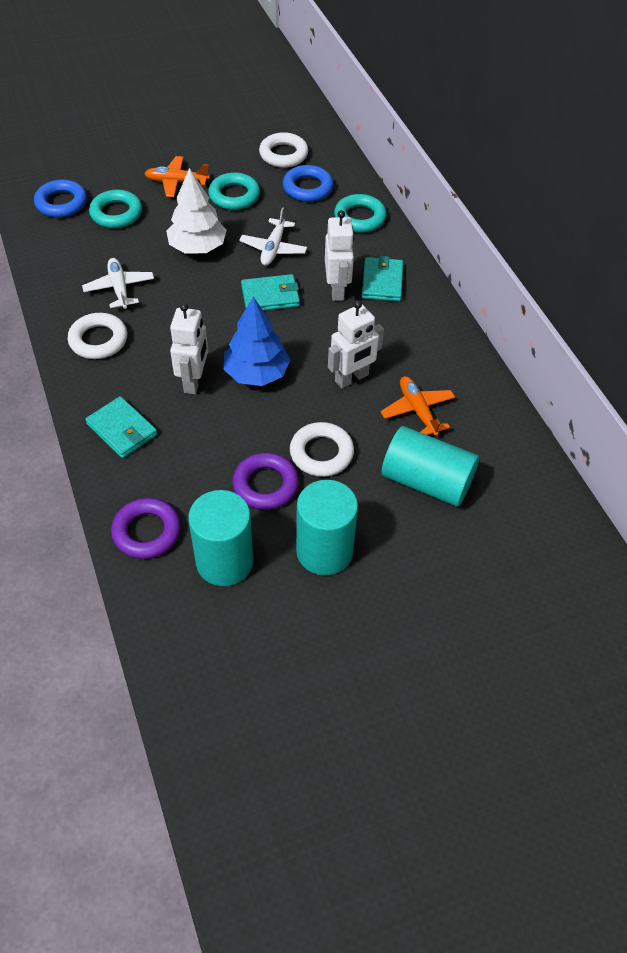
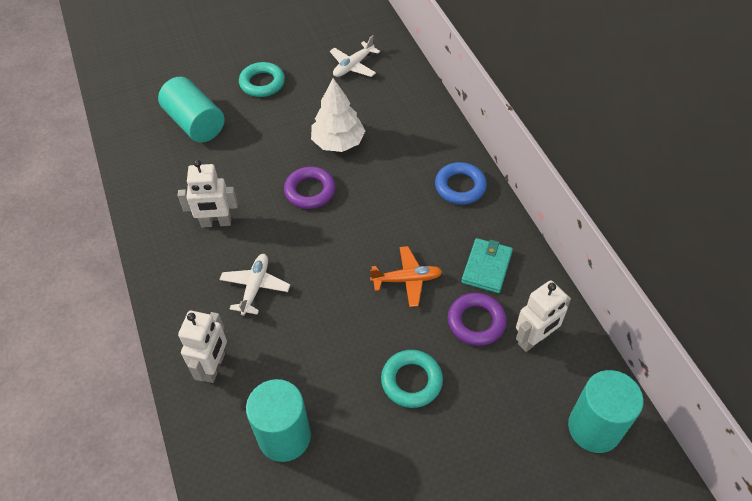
blue ring: [34,179,87,218] [283,165,333,202] = 2 -> [435,162,487,205] = 1
blue tree: [224,297,290,386] = 1 -> none = 0
orange plane: [144,156,210,197] [381,376,455,436] = 2 -> [370,246,443,307] = 1
turquoise ring: [89,190,142,228] [208,172,260,210] [334,194,386,233] = 3 -> [239,62,285,97] [381,350,443,408] = 2
turquoise wallet: [85,396,157,458] [241,274,300,311] [361,256,403,301] = 3 -> [461,238,513,293] = 1
white ring: [68,313,127,359] [259,132,308,168] [290,422,354,477] = 3 -> none = 0

